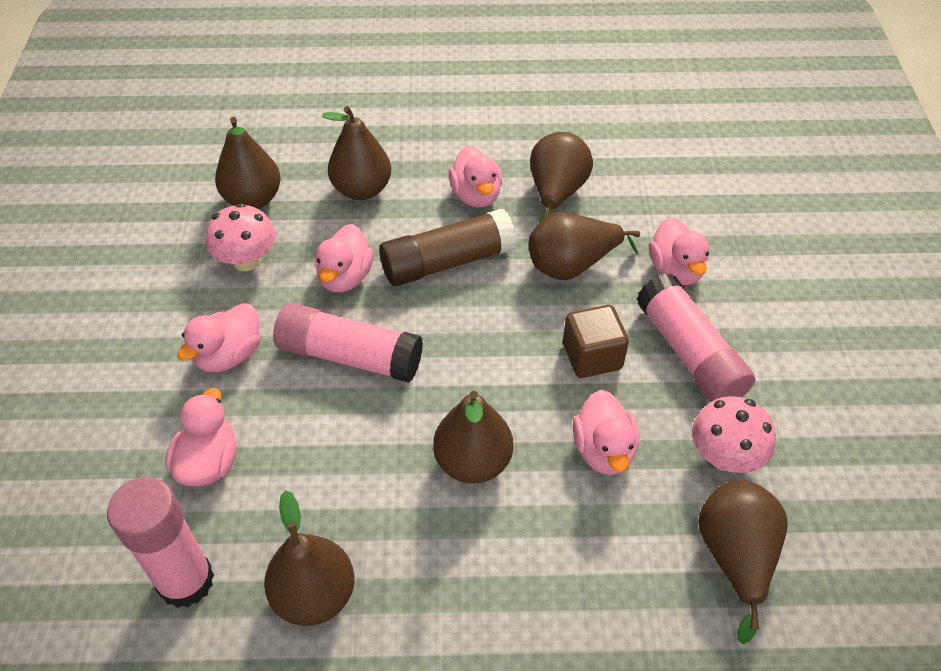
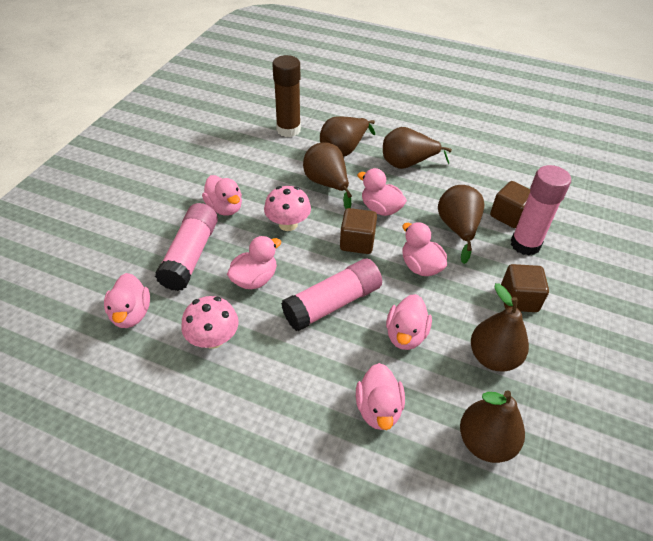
brown cube: [563,305,629,378] = 1 -> [340,208,377,254] [490,181,530,228] [501,264,549,312] = 3
brown pear: [215,117,281,209] [264,490,354,626] [322,106,391,200] [433,391,513,484] [529,212,640,280] [530,132,593,223] [698,480,788,644] = 7 -> [303,143,352,209] [320,116,375,157] [383,127,452,169] [438,185,484,264] [460,390,525,463] [471,283,529,371] = 6
pink duck: [165,388,236,486] [177,303,260,372] [315,224,373,292] [449,146,502,208] [573,390,639,475] [649,217,709,285] = 6 -> [104,273,150,328] [202,175,242,216] [227,236,281,289] [356,363,405,430] [357,168,407,216] [386,294,432,350] [402,222,447,276] = 7

